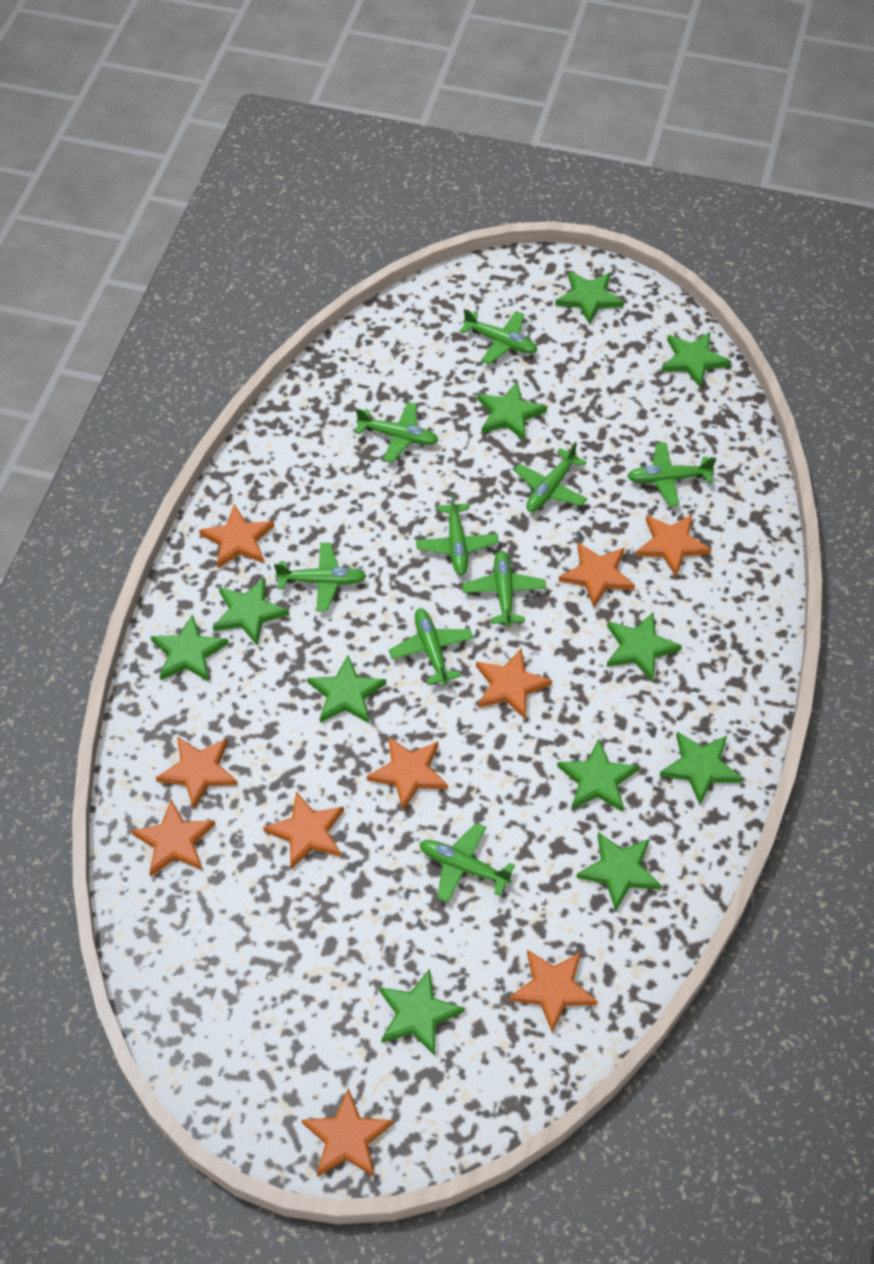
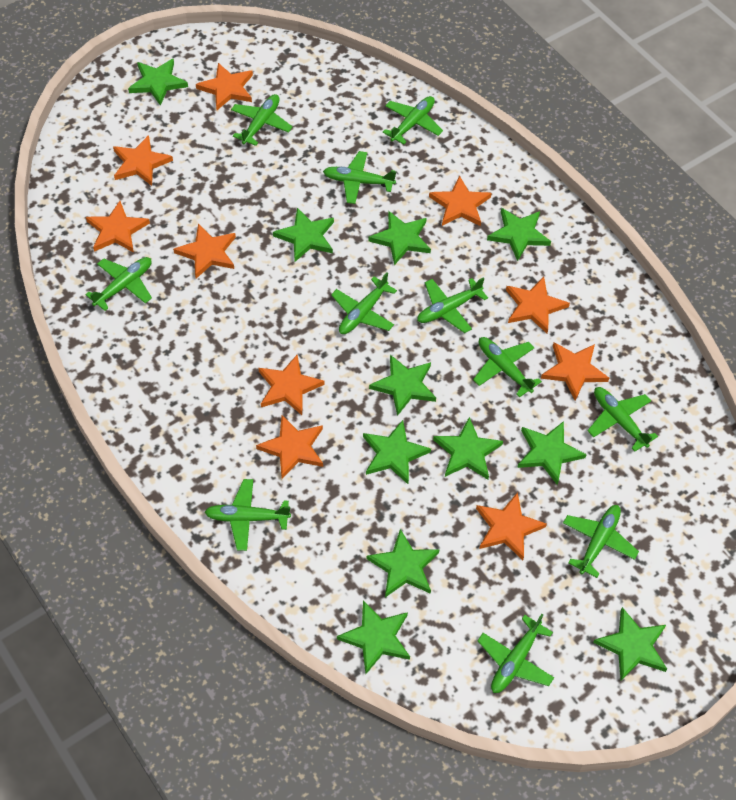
green plane: [274,543,366,612] [355,402,439,463] [389,608,473,685] [416,492,499,575] [419,823,515,903] [460,309,538,364] [462,551,546,627] [514,442,587,512] [627,442,716,506] = 9 -> [85,257,152,311] [205,479,291,551] [231,94,293,146] [323,151,396,204] [331,272,397,334] [383,96,443,145] [417,277,488,333] [473,337,542,397] [477,614,554,693] [563,505,639,578] [588,387,658,452] = 11

